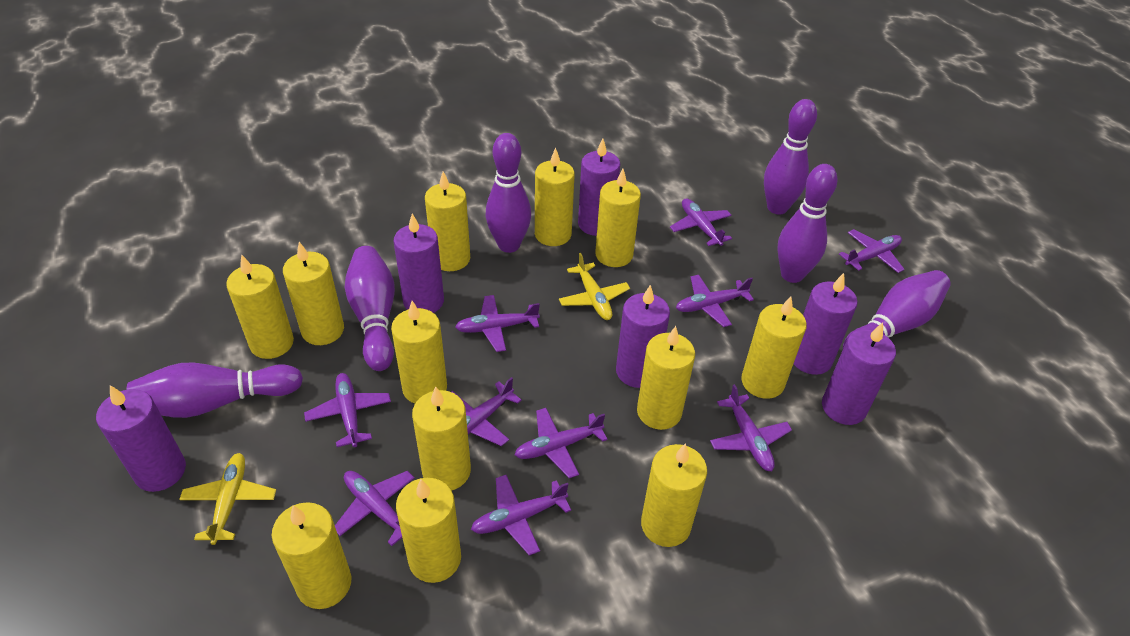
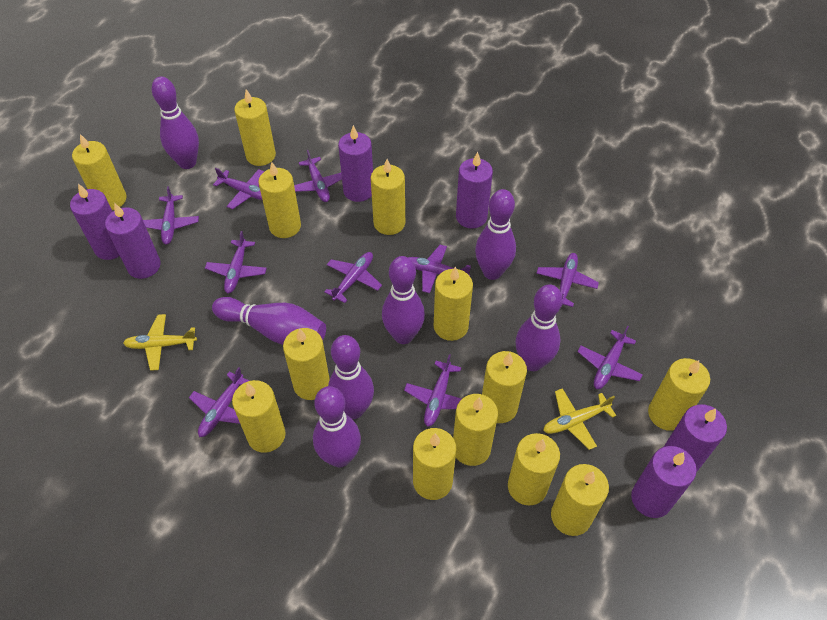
purple bowling pin: [127,363,303,418] [345,246,395,371] [486,133,531,253] [764,99,817,214] [777,164,837,283] [843,270,951,348] = 6 -> [152,77,199,169] [212,297,326,345] [313,386,361,467] [328,335,374,419] [382,256,425,344] [475,189,516,280] [516,284,562,371] = 7
yellow candle: [226,254,294,359] [272,502,351,609] [283,242,344,345] [391,301,447,404] [396,478,461,583] [412,386,471,490] [425,171,470,271] [535,147,575,246] [595,169,641,267] [637,326,695,430] [641,443,707,547] [741,296,807,399] = 12 -> [72,134,127,210] [232,380,286,453] [234,89,276,166] [258,162,301,238] [283,328,330,400] [371,159,405,235] [413,428,456,500] [434,267,473,341] [453,394,498,466] [482,351,527,423] [508,433,560,506] [551,464,609,536] [648,358,710,431] = 13

